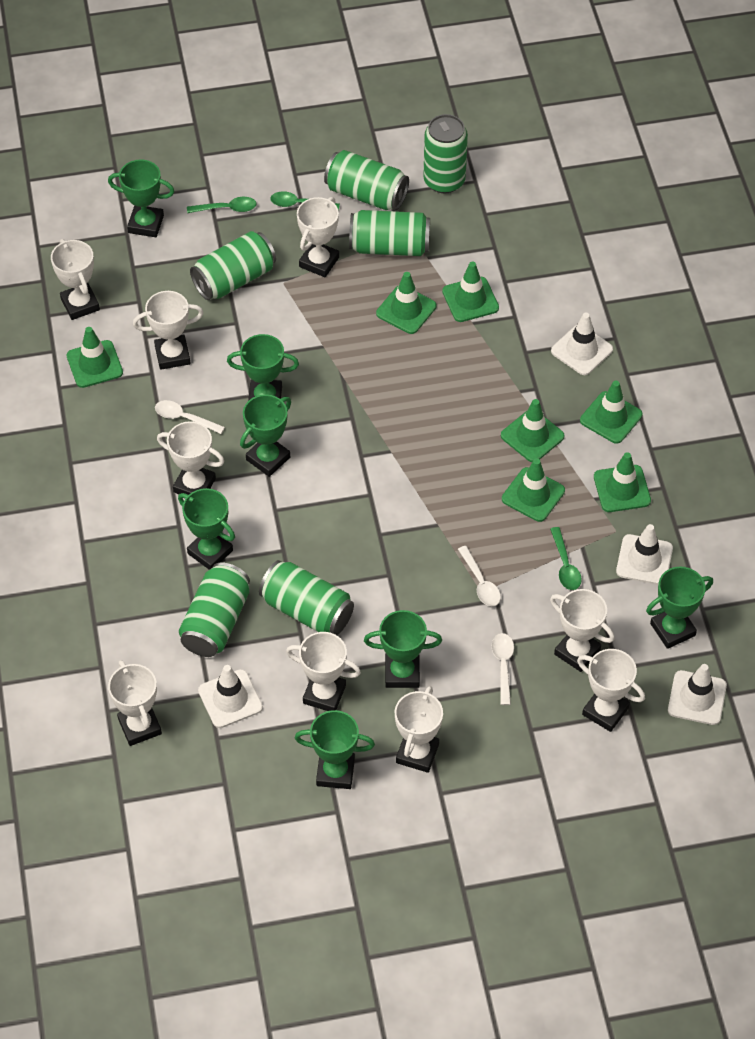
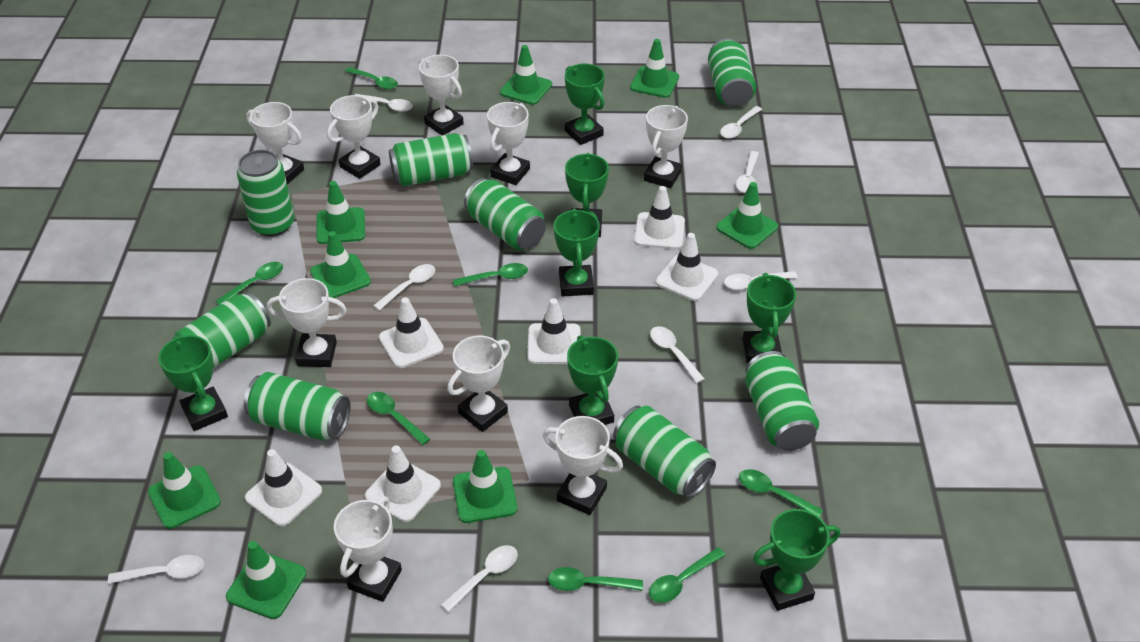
green can: [179,562,250,657] [190,231,276,300] [259,560,354,635] [324,150,409,210] [349,210,430,256] [424,114,468,193] = 6 -> [174,292,271,368] [237,150,294,237] [244,372,351,440] [389,133,473,186] [464,178,546,250] [613,406,716,498] [708,38,756,107] [745,351,819,451] = 8
green spoon: [187,197,257,213] [270,191,340,210] [550,527,582,590] = 3 -> [216,262,283,305] [345,67,398,90] [367,392,430,445] [453,263,528,287] [548,567,643,591] [649,547,725,603] [739,469,823,517] = 7
green traffic cone: [66,327,123,388] [376,272,436,334] [442,262,499,322] [501,399,565,462] [502,458,565,522] [580,380,643,444] [594,452,651,512] = 7 -> [148,452,221,529] [226,541,306,619] [310,231,371,298] [316,181,365,244] [453,450,517,523] [500,45,552,105] [630,39,679,98] [716,182,778,249] = 8
white spoon: [155,400,225,434] [458,546,501,606] [492,633,514,705] = 3 -> [108,555,204,584] [355,94,413,112] [373,264,435,311] [440,545,518,612] [650,326,705,383] [720,106,762,138] [724,271,797,290] [736,151,759,193] = 8
white traffic cone: [198,665,263,728] [551,313,613,375] [616,524,673,585] [668,664,727,725] = 4 -> [245,449,322,527] [365,445,441,522] [379,297,444,368] [527,298,581,364] [634,186,685,249] [656,233,718,301] = 6

